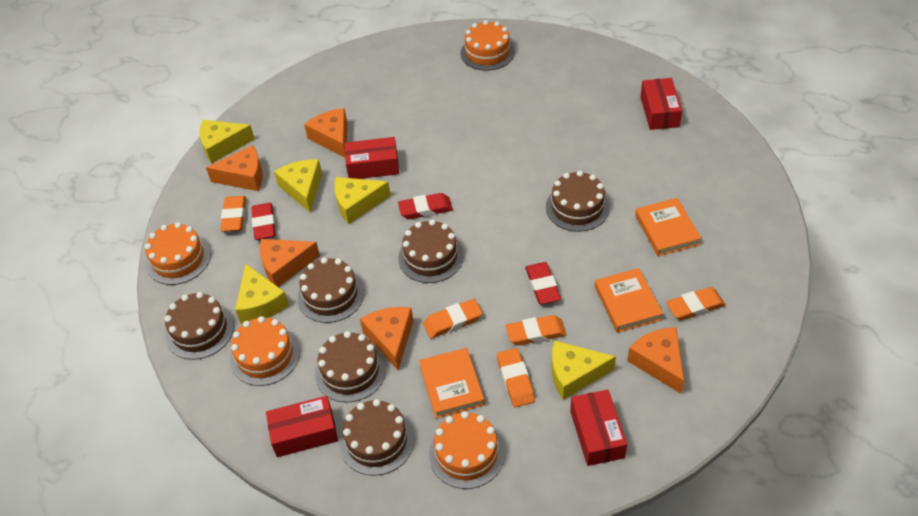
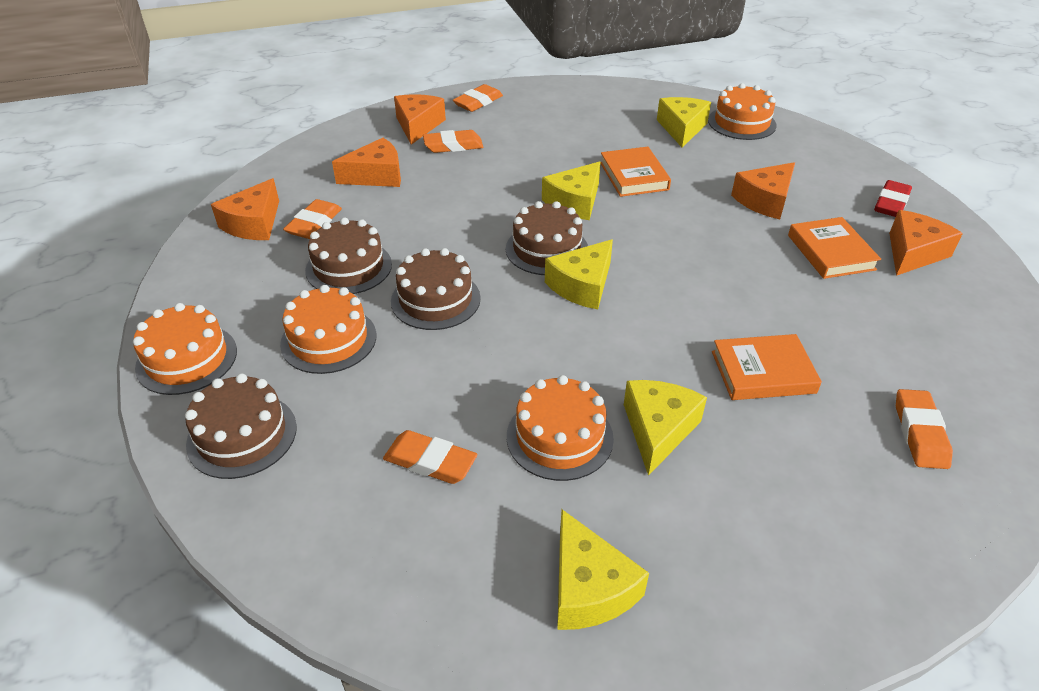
brown cake: [165,292,234,360] [297,257,364,323] [315,331,386,403] [339,399,414,476] [398,219,464,283] [546,171,609,232] = 6 -> [185,374,297,479] [305,218,392,294] [391,248,481,330] [506,201,588,275] = 4
red box: [266,396,338,457] [345,137,399,179] [570,390,627,466] [641,78,682,130] = 4 -> none = 0
red eraser: [251,203,276,240] [398,193,453,219] [525,262,561,304] = 3 -> [874,180,912,217] = 1

